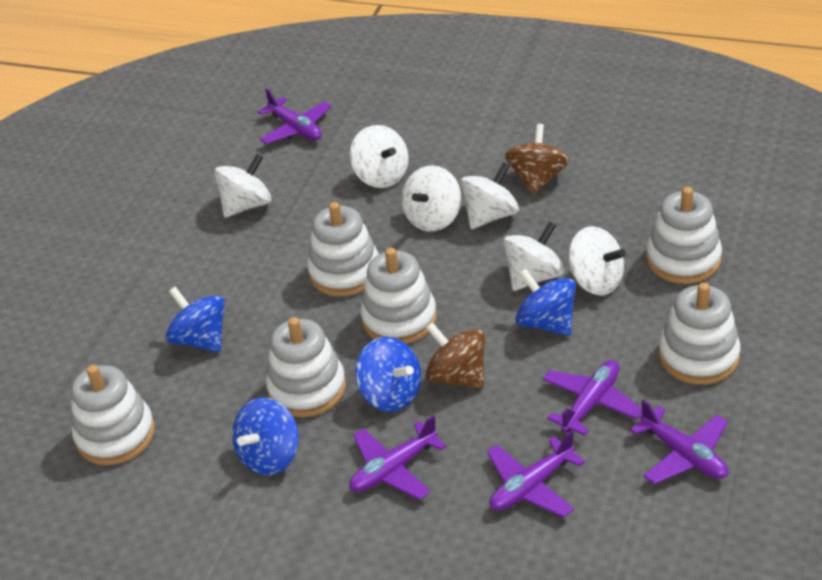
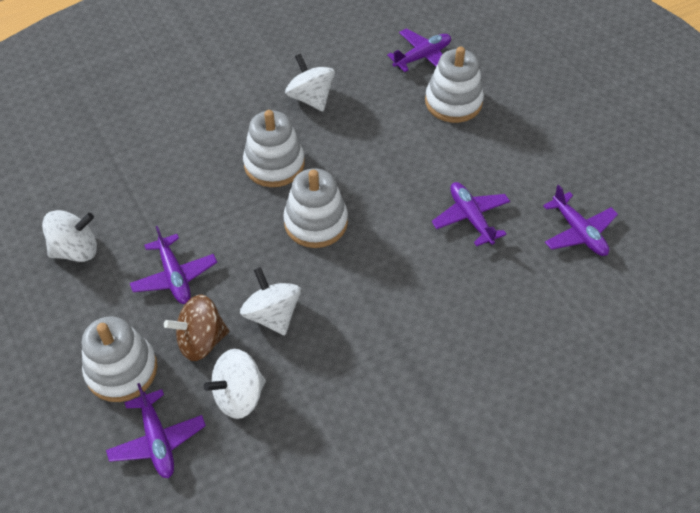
blue spinning top: [166,286,225,352] [232,397,299,475] [355,337,421,412] [515,268,576,336] = 4 -> none = 0
brown spinning top: [426,322,485,389] [505,124,569,195] = 2 -> [164,294,229,361] = 1
white spinning top: [214,154,271,218] [350,125,409,188] [402,165,461,232] [460,162,519,229] [503,221,564,291] [568,226,626,295] = 6 -> [42,210,97,262] [203,349,266,419] [240,267,301,336] [285,54,335,111] = 4
white stacking toy: [71,365,155,465] [266,317,346,417] [307,202,379,296] [360,248,437,344] [646,187,722,284] [659,282,740,384] = 6 -> [82,317,157,402] [243,110,305,187] [283,168,348,248] [425,46,484,123] = 4

